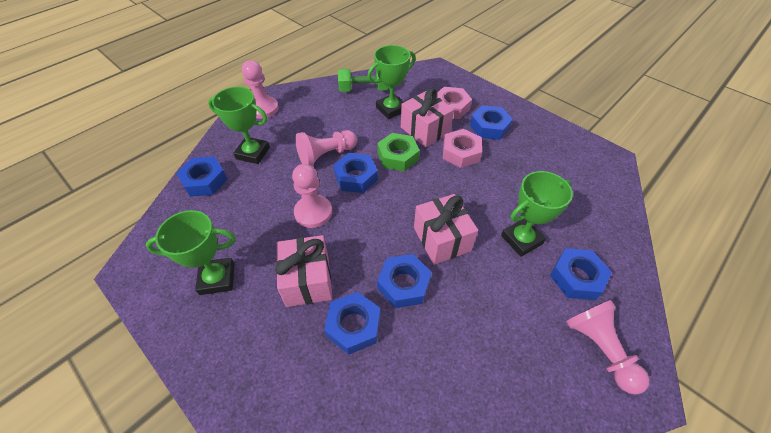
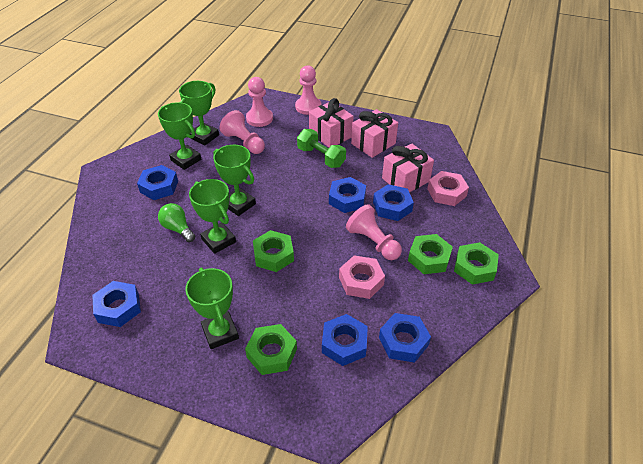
green light bulb: none = 0 -> [158,203,195,242] = 1
green nut: [377,133,420,172] = 1 -> [245,324,297,375] [253,230,294,272] [408,234,453,274] [454,242,499,285] = 4
green trophy: [146,210,235,295] [208,87,270,164] [367,45,416,119] [501,171,573,257] = 4 -> [158,102,201,170] [179,81,219,146] [185,267,239,349] [189,179,236,254] [213,145,256,216] = 5

